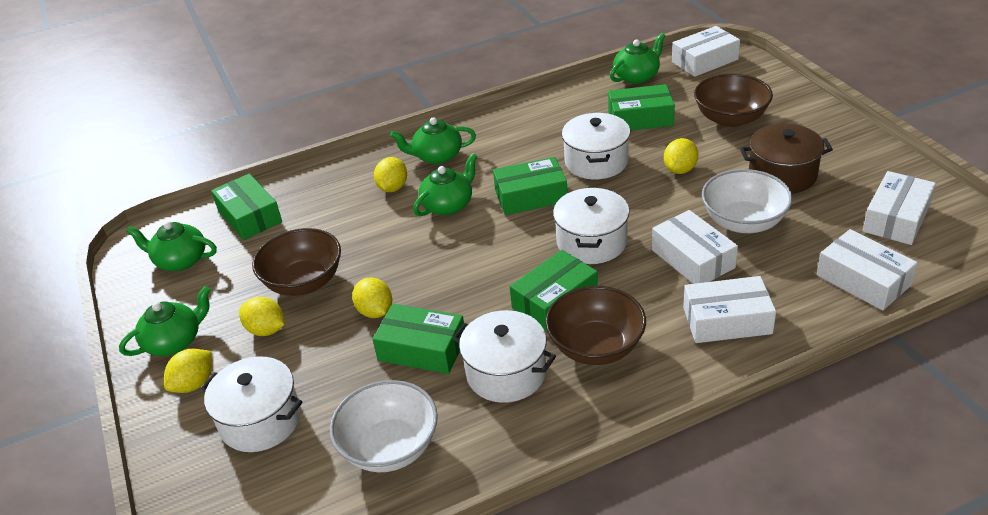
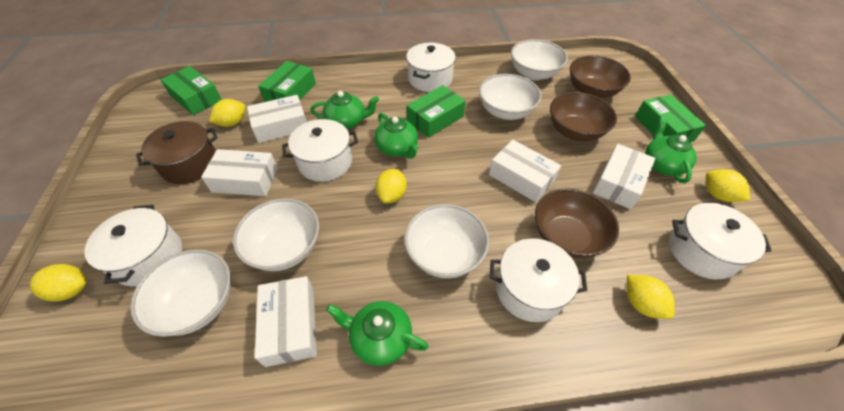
green box: [211,174,282,240] [372,304,464,374] [493,157,568,215] [510,250,598,331] [608,84,675,131] = 5 -> [160,66,222,115] [258,61,316,102] [407,85,466,138] [635,94,706,142] = 4
green teapot: [119,286,211,356] [126,221,217,271] [390,117,476,164] [413,153,477,216] [610,33,665,84] = 5 -> [310,91,379,129] [326,301,429,366] [374,113,418,159] [645,117,697,183] = 4
white bowl: [329,380,438,472] [702,169,793,233] = 2 -> [130,249,231,337] [233,198,319,271] [404,204,489,278] [479,74,542,120] [511,39,568,80] = 5
white pot: [201,356,303,452] [453,310,556,403] [553,188,630,264] [562,113,630,179] = 4 -> [84,205,182,286] [282,119,358,182] [406,43,456,92] [490,238,587,322] [669,203,772,280] = 5

